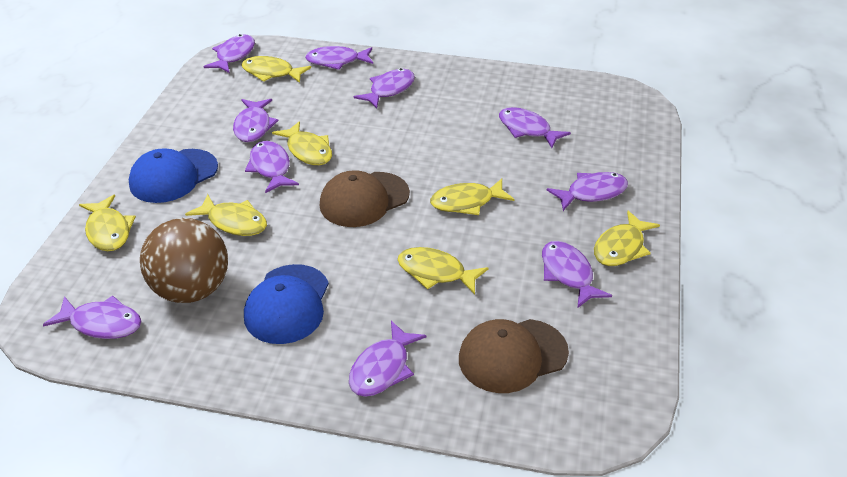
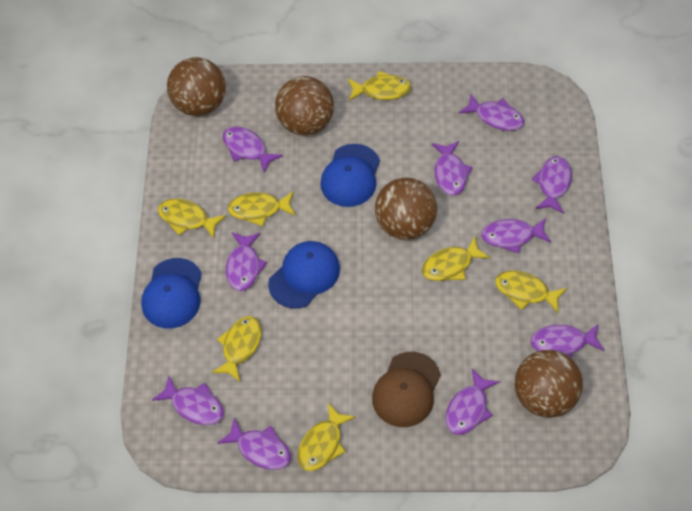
blue cap: [129,149,218,203] [244,264,329,344] = 2 -> [141,258,202,329] [268,241,340,308] [320,144,380,207] = 3
brown ball: [140,218,228,303] = 1 -> [167,57,226,116] [275,76,334,136] [375,178,437,240] [514,350,583,418] = 4
brown cap: [319,170,410,227] [459,319,569,393] = 2 -> [372,352,441,427] = 1

